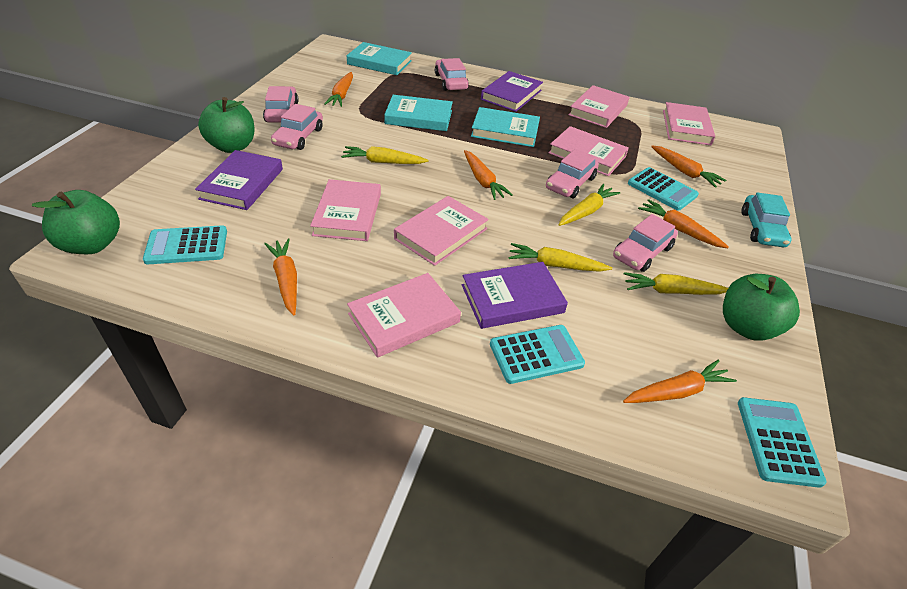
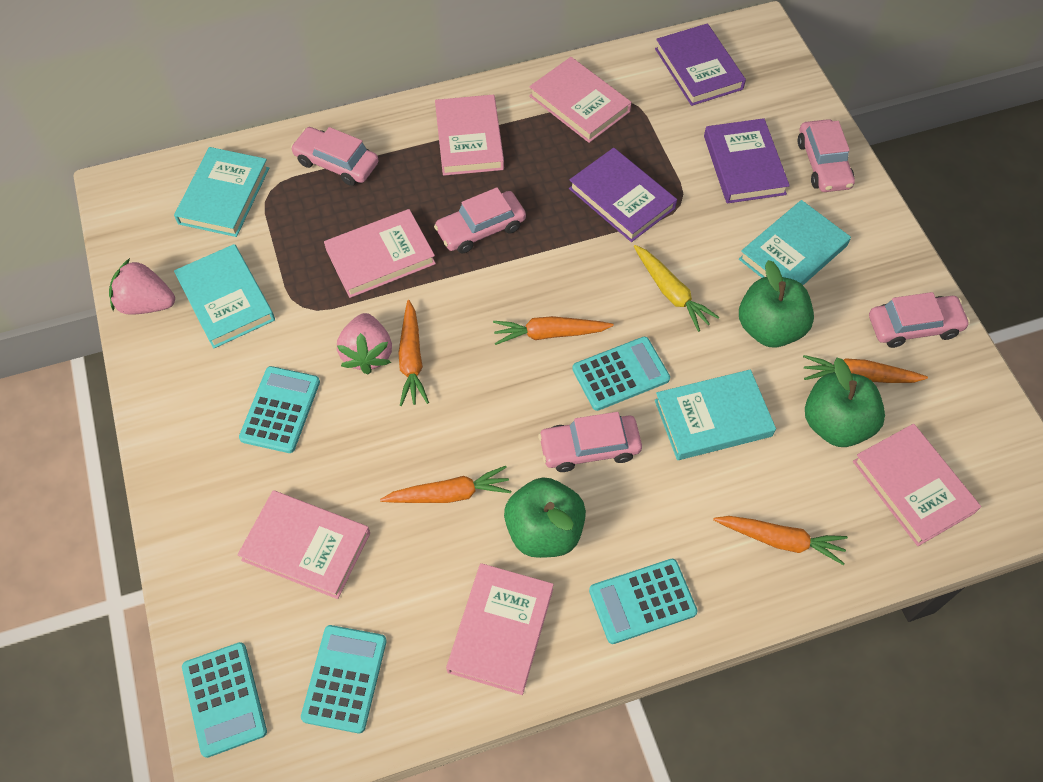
orange carrot: [264,239,297,316] [324,72,353,107] [464,150,513,200] [623,360,737,403] [638,199,729,248] [651,145,726,188] = 6 -> [380,466,511,503] [398,300,429,406] [493,316,614,345] [713,516,848,565] [803,355,928,383] = 5
pink strawberry: none = 0 -> [109,258,175,315] [337,313,392,374] = 2
turquoise book: [347,42,412,75] [384,95,453,131] [471,107,540,147] = 3 -> [174,147,269,237] [174,244,275,349] [655,370,776,460] [739,200,851,285] = 4
turquoise calculator: [143,225,227,264] [490,325,585,384] [628,167,699,211] [738,397,827,488] = 4 -> [182,642,267,758] [239,366,320,453] [301,625,387,733] [572,337,670,411] [589,559,697,644] = 5
turquoise car: [741,192,792,247] = 1 -> none = 0
yellow carrot: [341,146,429,164] [508,243,612,272] [558,184,620,226] [624,272,728,295] = 4 -> [634,245,719,332] = 1

